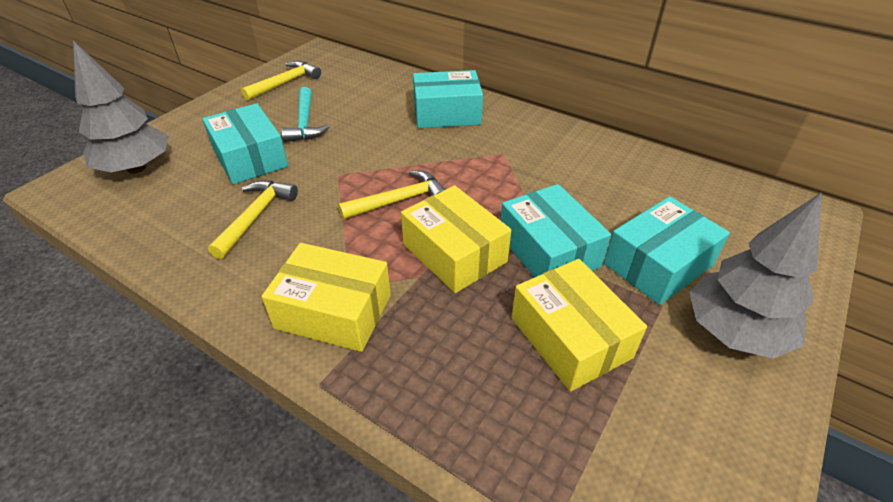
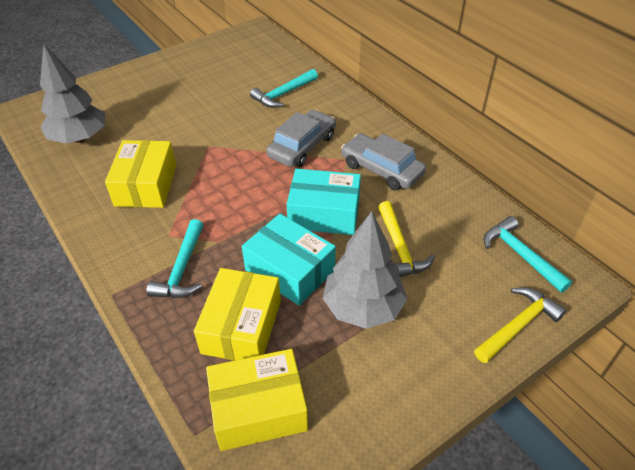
grey car: none = 0 -> [266,110,336,167] [341,133,426,191] = 2
turquoise box: [202,103,288,184] [413,70,483,128] [500,184,611,278] [604,196,730,305] = 4 -> [242,214,336,306] [287,168,361,235] = 2
turquoise hammer: [281,87,330,142] = 1 -> [147,219,203,298] [250,69,318,108] [484,216,572,293] = 3
yellow hammer: [208,180,298,259] [241,61,321,101] [338,170,446,219] = 3 -> [378,201,435,277] [474,287,566,363] = 2

